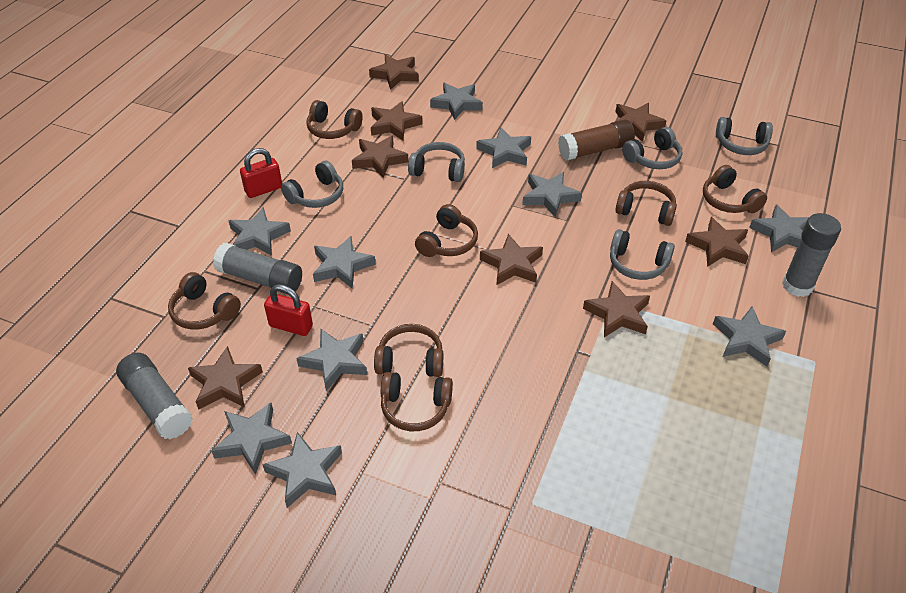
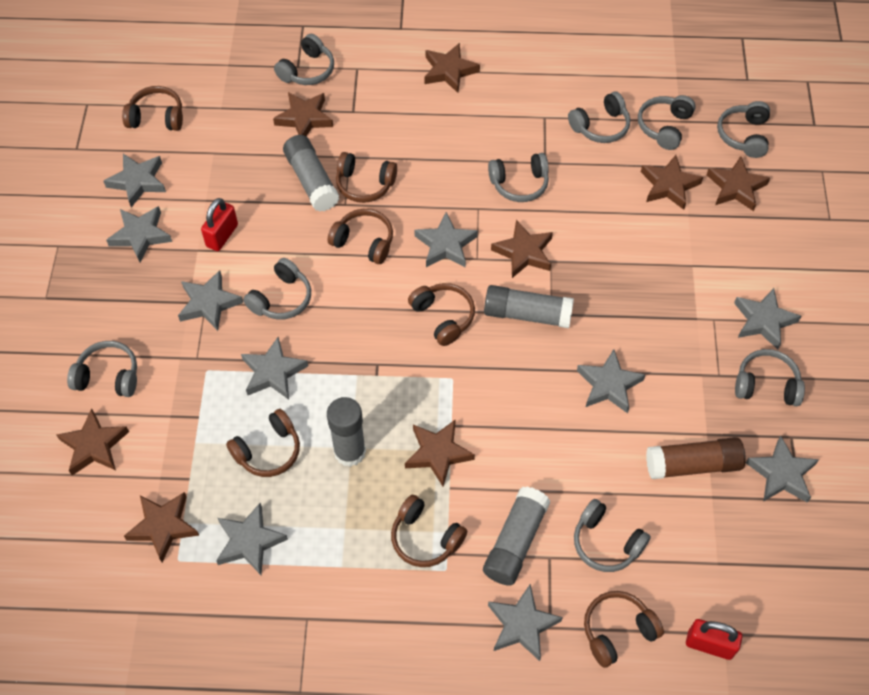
grey glue stick: [116,353,193,439] [213,243,302,294] [782,213,841,297] = 3 -> [283,135,339,212] [327,397,366,467] [483,487,550,586] [484,285,574,328] = 4
grey headphones: [281,161,343,208] [408,142,465,182] [610,229,675,280] [622,127,682,169] [716,117,773,155] = 5 -> [67,341,137,397] [243,258,311,320] [274,34,334,85] [488,153,549,202] [568,92,630,143] [574,499,651,572] [638,95,696,150] [717,101,770,158] [735,349,805,406] = 9

